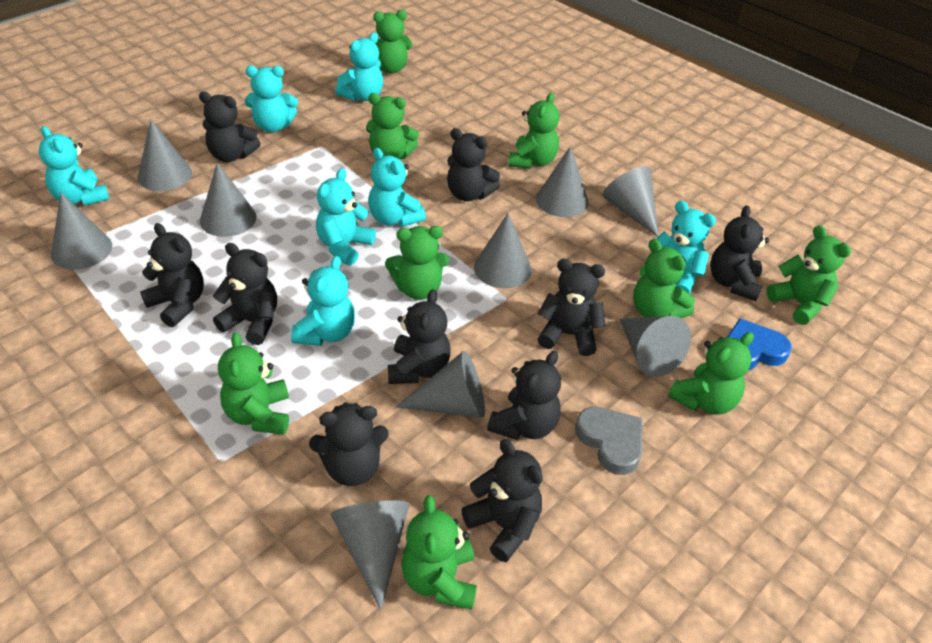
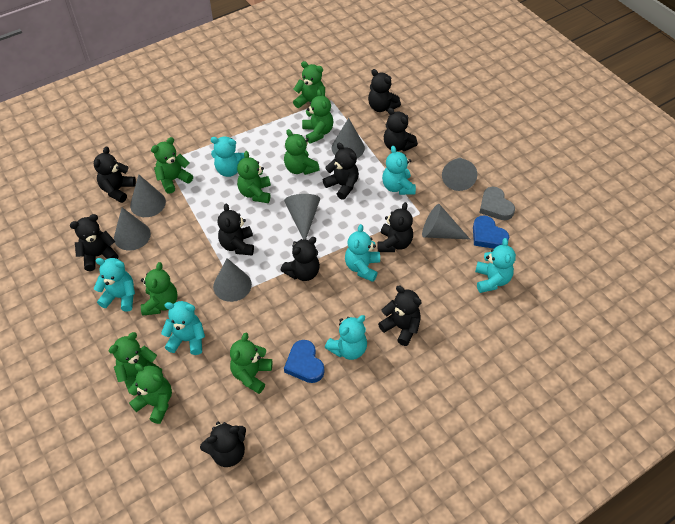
blue heart: [727,318,792,370] = 1 -> [284,340,324,383] [473,215,509,249] = 2
grey cone: [51,193,112,270] [138,120,192,191] [200,162,257,237] [331,500,410,611] [396,351,485,418] [474,213,532,288] [536,146,589,217] [603,166,659,237] [620,316,691,377] = 9 -> [114,207,151,250] [130,175,166,217] [213,258,252,302] [284,194,320,240] [332,118,365,158] [422,204,470,239] [442,157,477,191] = 7

